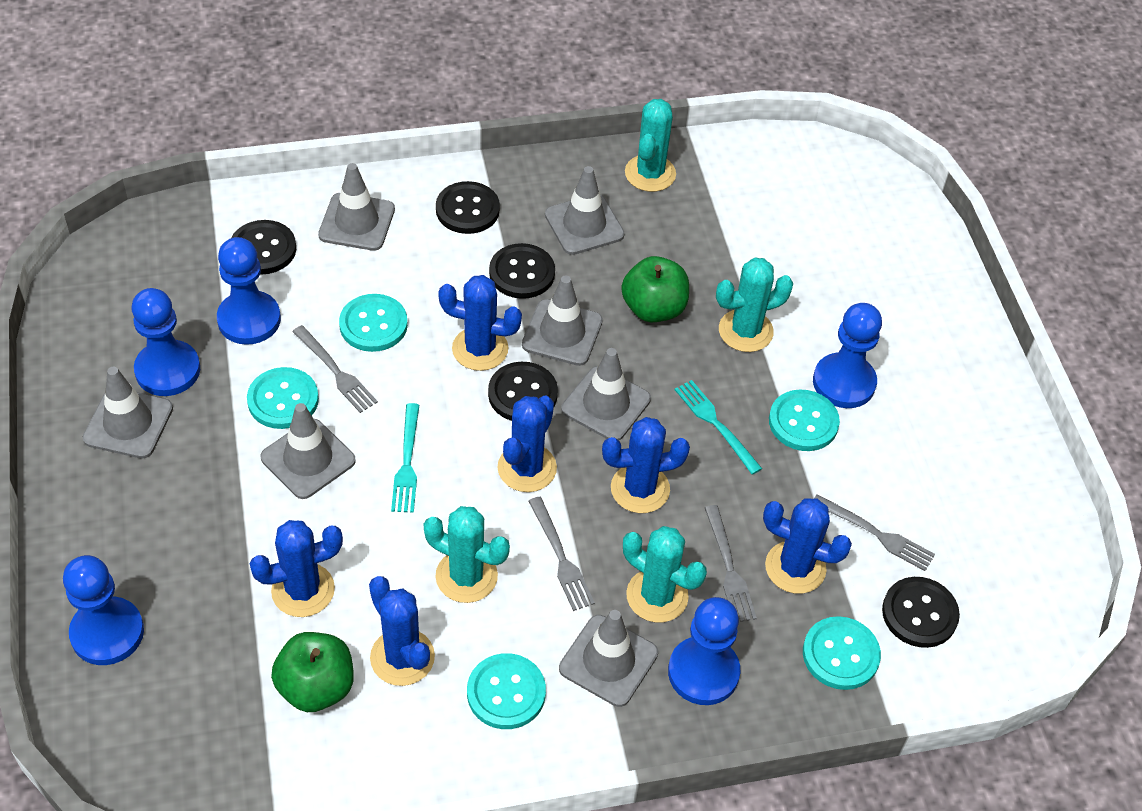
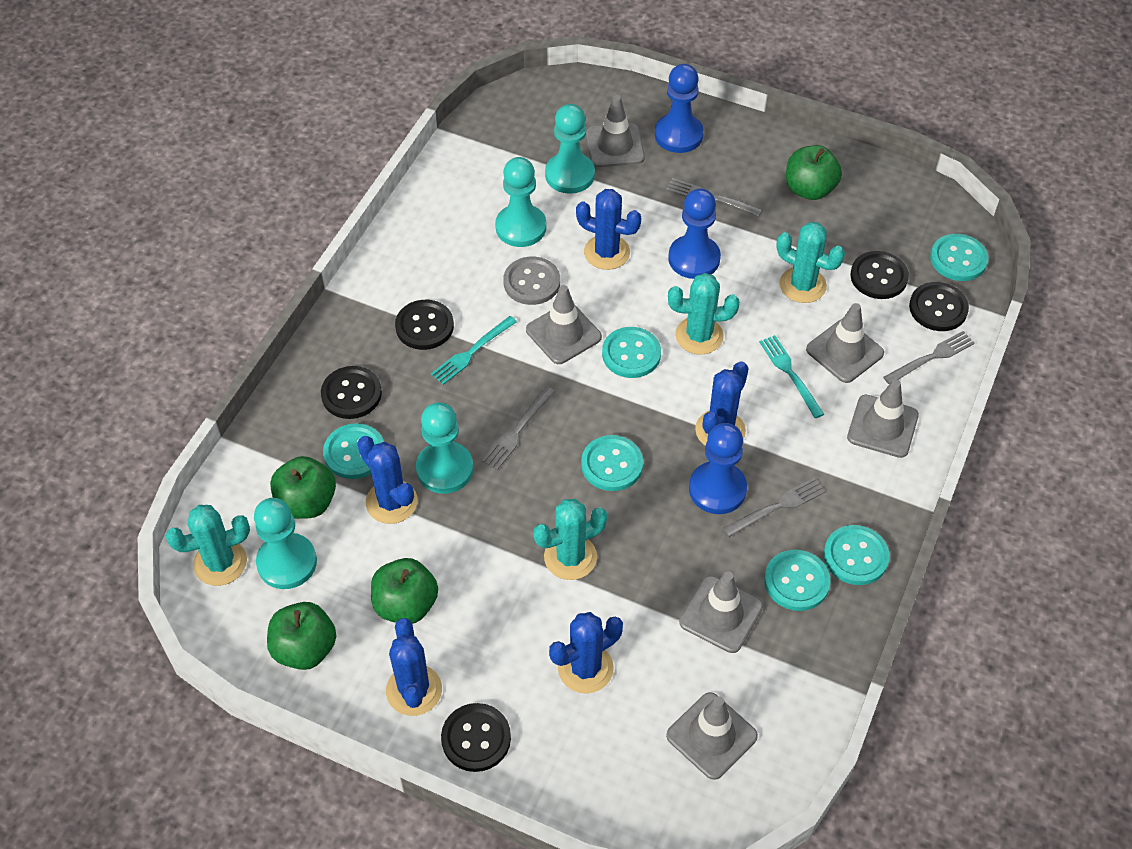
blue cactus: [250,520,343,617] [369,576,435,686] [438,275,522,371] [498,396,557,492] [602,417,690,513] [763,498,852,594] = 6 -> [357,436,418,524] [386,618,442,716] [549,612,623,694] [576,189,641,270] [695,362,749,446] = 5
blue pawn: [63,555,144,665] [132,288,200,396] [217,237,281,345] [668,597,740,705] [813,303,882,408] = 5 -> [655,64,704,153] [668,189,721,279] [689,423,747,514] = 3
green apple: [271,632,354,712] [621,256,689,322] = 2 -> [267,602,336,670] [270,456,336,519] [371,558,438,624] [786,145,842,200] = 4
grey button: none = 0 -> [503,257,560,305] = 1
grey traffic cone: [82,367,173,458] [260,403,356,499] [318,163,395,251] [522,276,603,366] [545,166,625,255] [559,610,658,707] [561,348,651,440] = 7 -> [526,285,602,364] [586,95,645,167] [666,692,758,780] [679,572,763,653] [806,303,884,383] [847,379,919,458] = 6
turquoise button: [247,367,319,429] [339,294,408,352] [467,653,546,729] [769,389,840,451] [803,616,881,690] = 5 -> [323,423,384,479] [581,435,643,491] [602,327,661,378] [764,550,830,611] [824,525,890,585] [930,234,989,281] = 6
turquoise pawn: none = 0 -> [254,498,317,589] [416,402,473,494] [495,157,547,247] [545,104,595,194] = 4

